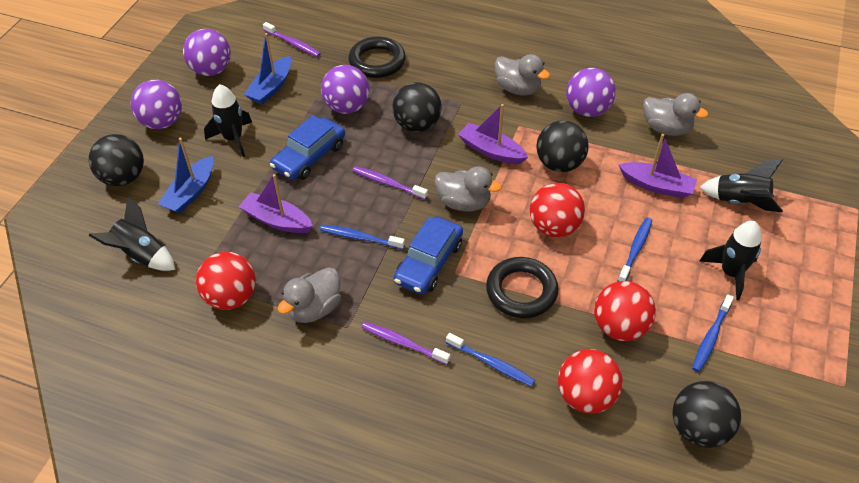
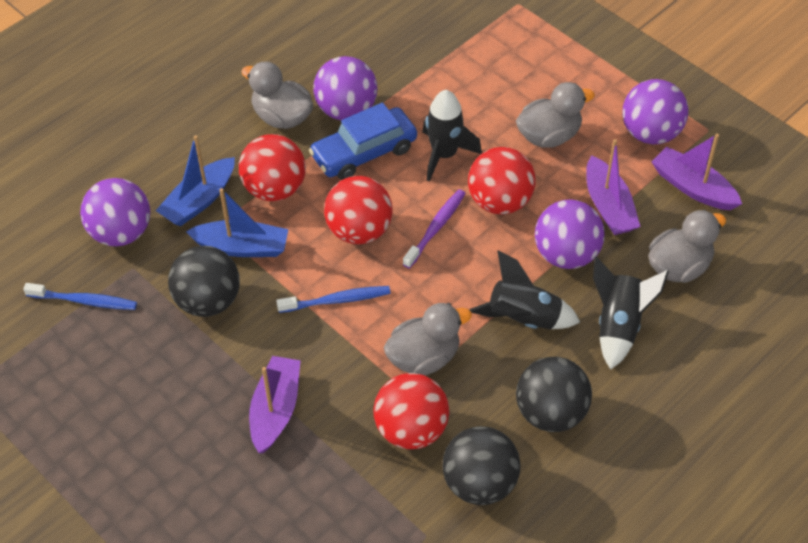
black ball: [89,134,144,186] [392,82,442,132] [536,121,589,172] [672,381,741,448] = 4 -> [168,246,240,317] [442,426,520,505] [516,357,592,432] = 3
black ring: [348,36,406,78] [486,257,559,318] = 2 -> none = 0
black rocket: [88,197,175,271] [204,84,252,157] [699,221,762,300] [700,159,783,213] = 4 -> [422,90,482,182] [469,251,580,329] [593,256,669,369] = 3
blue car: [270,115,345,180] [394,216,463,294] = 2 -> [309,102,417,180] = 1
blue toothbrush: [320,224,405,249] [446,333,535,386] [618,217,653,282] [692,294,734,372] = 4 -> [23,283,137,310] [276,286,391,313] = 2
purple toothbrush: [263,22,321,57] [352,166,428,200] [361,322,450,365] = 3 -> [403,189,466,269] = 1

